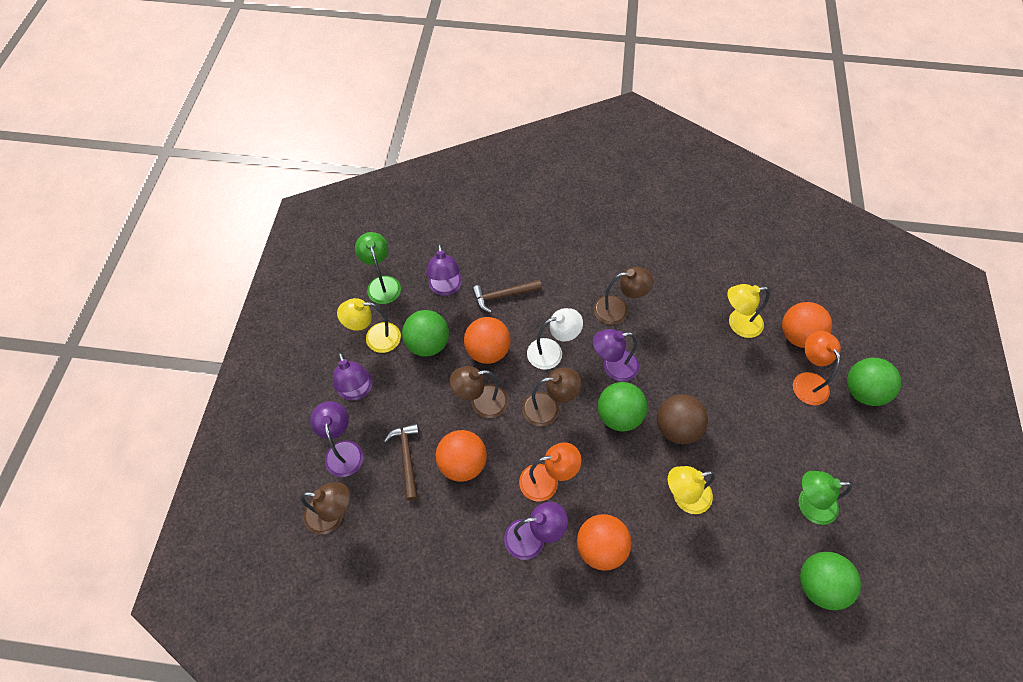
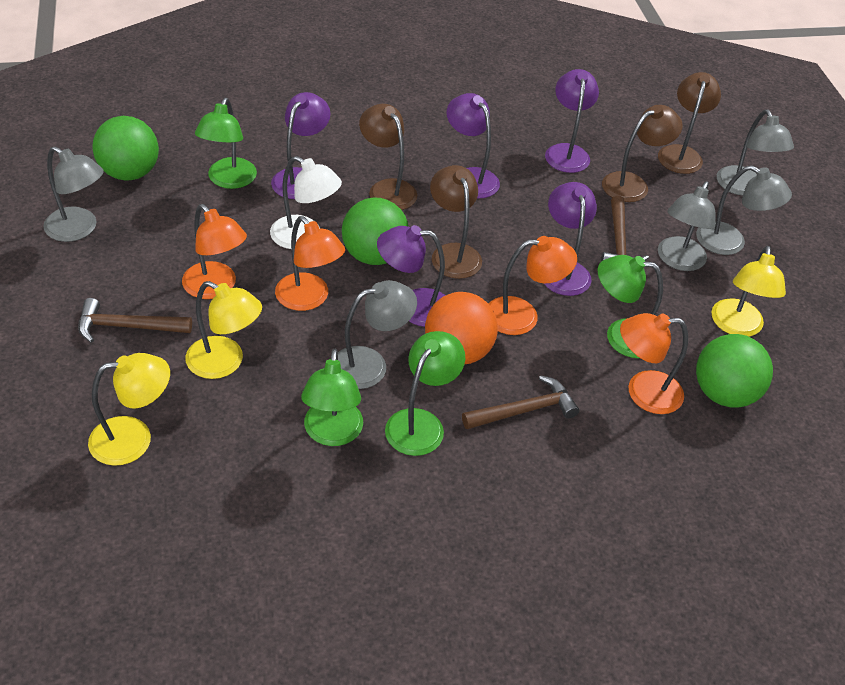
brown ball: [657,394,708,444] = 1 -> none = 0
brown hammer: [384,423,419,500] [472,280,542,313] = 2 -> [78,298,192,343] [462,375,579,429] [601,196,649,261] = 3
green ball: [402,310,449,357] [598,382,648,432] [800,552,861,610] [847,358,901,406] = 4 -> [92,116,159,181] [342,197,409,265] [696,334,773,408] = 3
green lamp: [355,232,401,304] [799,471,852,525] = 2 -> [195,98,257,189] [301,349,363,446] [385,331,465,456] [598,255,663,358] = 4
grey lamp: none = 0 -> [43,146,104,242] [338,280,417,389] [658,181,715,271] [696,165,792,255] [717,109,794,196] = 5
orange ball: [436,430,487,482] [464,317,511,364] [577,514,632,571] [782,302,832,348] = 4 -> [425,292,498,364] = 1
orange lamp: [519,442,581,502] [793,331,841,405] = 2 -> [182,204,247,299] [275,216,345,311] [489,236,577,335] [620,313,688,414] = 4

